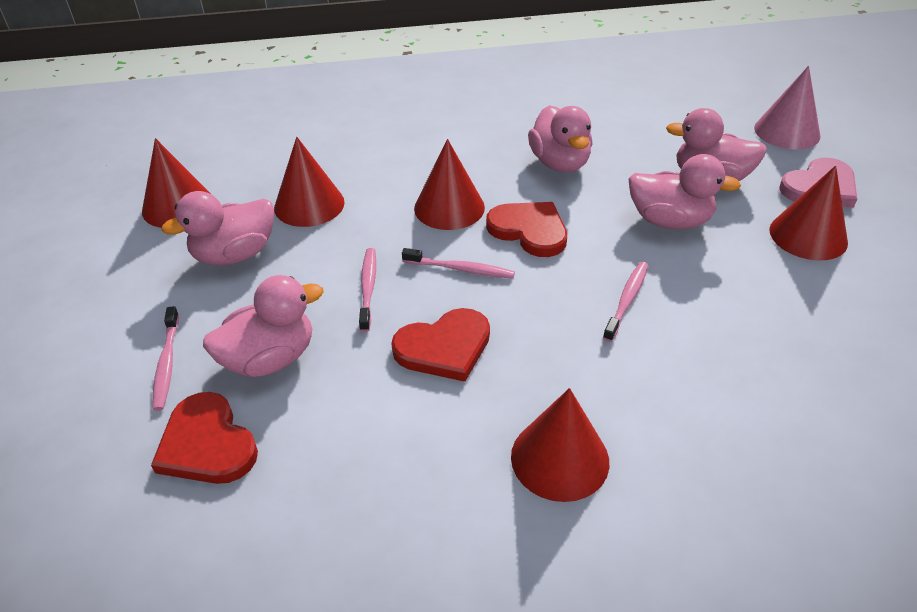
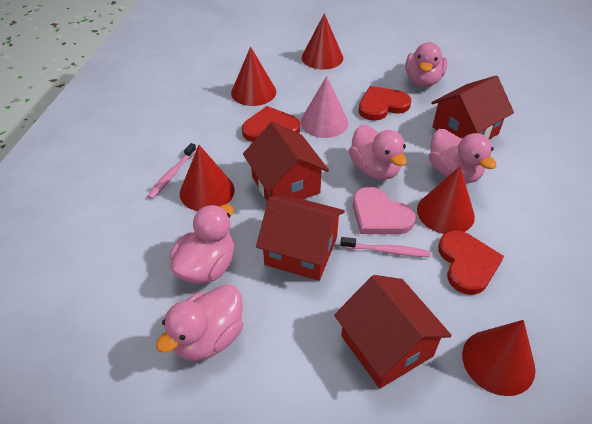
pink toothbrush: [152,306,179,411] [359,248,376,332] [402,248,515,279] [603,262,648,342] = 4 -> [147,143,196,199] [340,237,431,257] = 2
red house: none = 0 -> [243,122,329,202] [256,194,345,281] [334,275,452,389] [431,75,514,139] = 4

